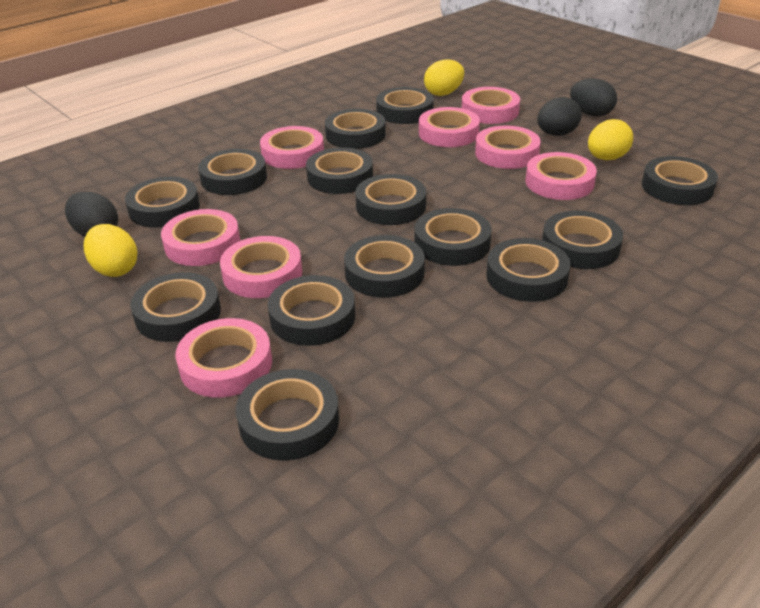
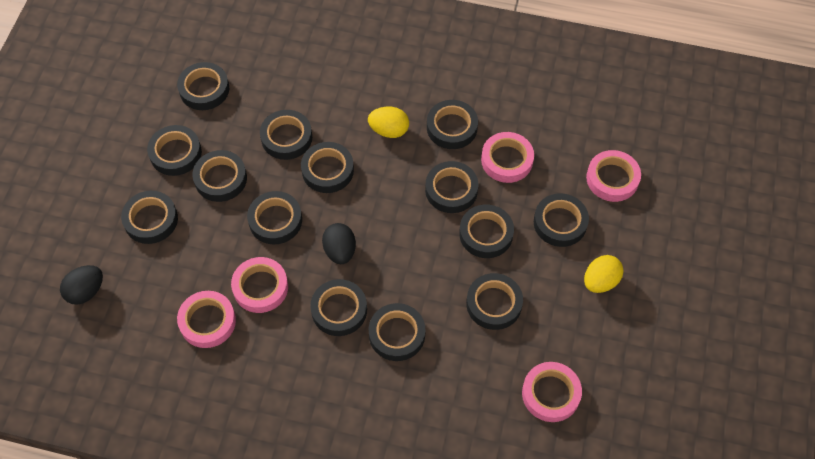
black egg: [65,191,118,237] [537,97,582,136] [570,78,617,117] = 3 -> [60,265,103,305] [322,223,356,264] = 2
pink tape: [161,209,240,266] [175,318,272,397] [220,236,302,298] [260,126,324,169] [419,107,480,147] [462,87,520,124] [475,126,541,169] [526,152,597,200] = 8 -> [177,291,236,348] [231,257,288,313] [481,132,534,183] [522,362,582,422] [586,150,641,202] = 5
yellow egg: [84,224,138,277] [424,60,464,96] [588,119,633,160] = 3 -> [368,107,409,138] [584,255,624,293] = 2

